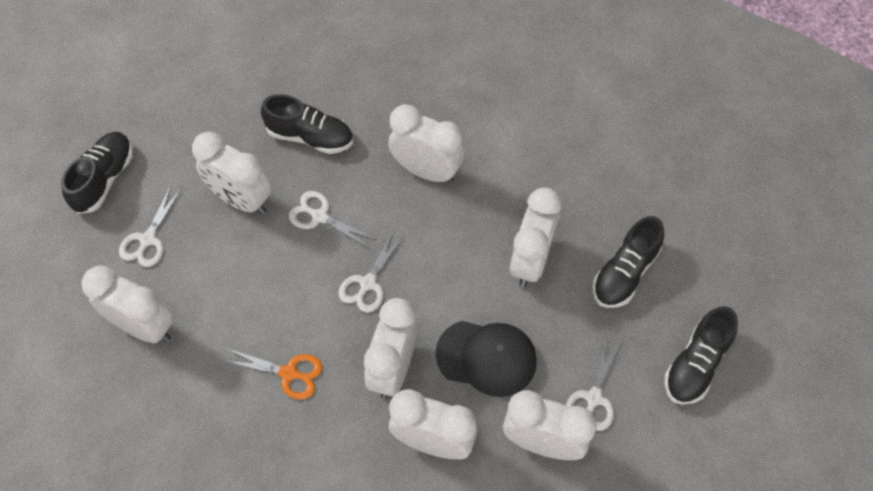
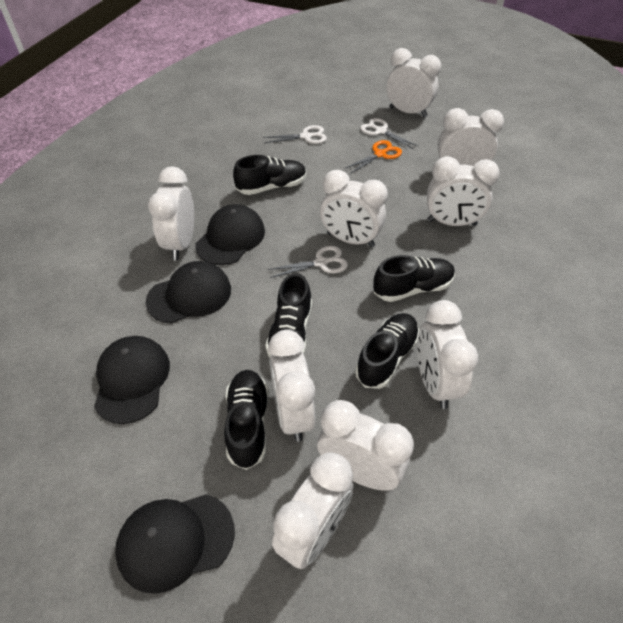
black cap: [435,321,537,397] = 1 -> [94,336,170,424] [115,494,235,594] [146,261,231,324] [195,204,265,265] = 4
black shoe: [61,132,133,214] [261,94,353,154] [593,216,664,308] [665,306,738,405] = 4 -> [224,370,269,470] [233,155,306,195] [265,273,312,358] [355,313,419,389] [373,255,455,302] = 5
white clock: [81,266,173,343] [192,132,272,214] [364,298,418,399] [388,104,464,183] [389,389,478,459] [503,390,597,460] [510,188,562,287] = 7 -> [148,166,194,260] [268,330,315,442] [272,452,354,569] [317,400,414,491] [320,170,388,247] [386,48,442,117] [417,300,478,409] [427,156,500,226] [437,108,504,166] = 9
white scissors: [119,186,182,267] [289,191,377,249] [338,230,404,313] [566,337,621,431] = 4 -> [263,125,327,144] [267,246,348,278] [360,118,418,149] = 3

